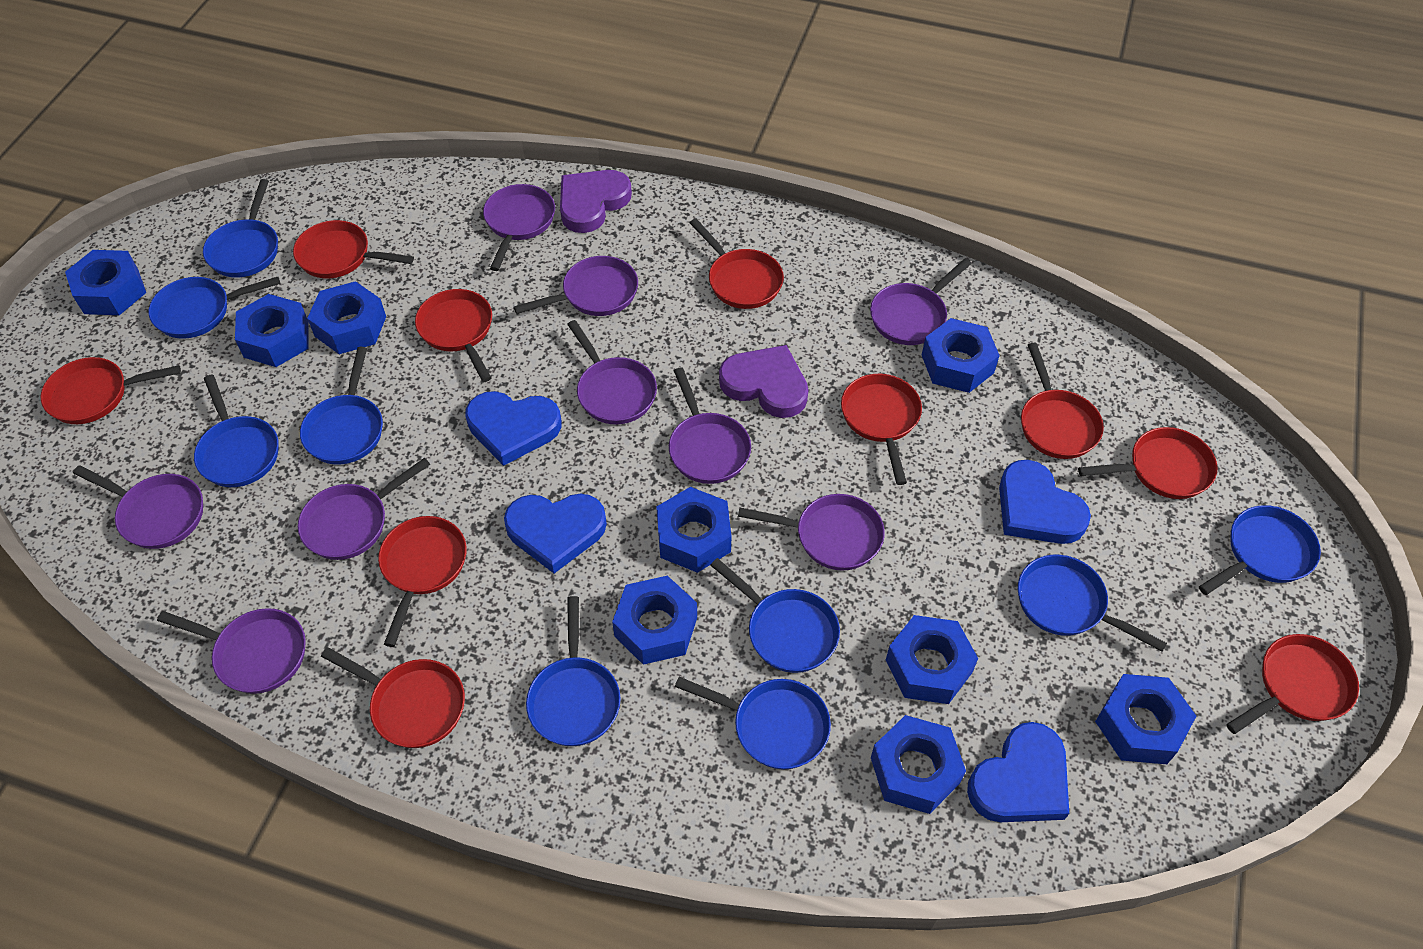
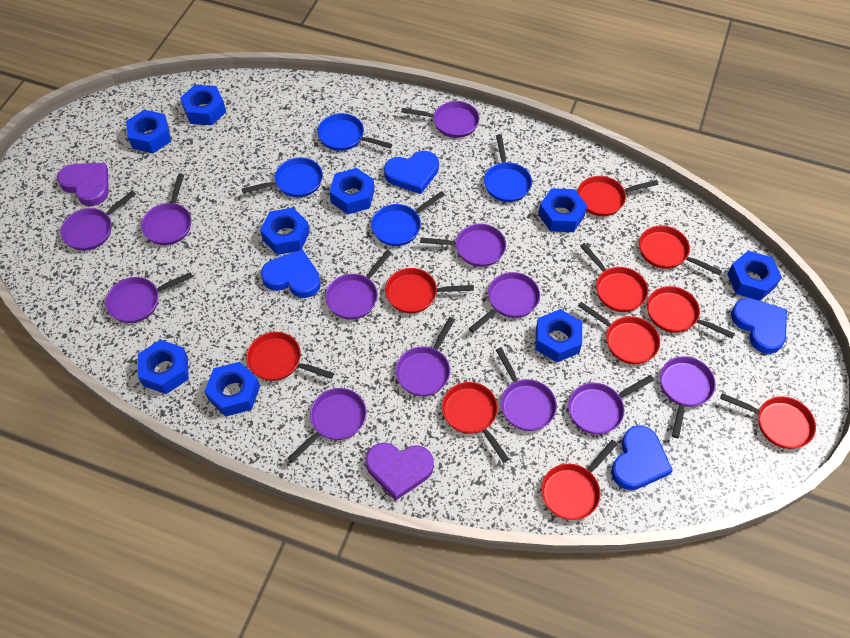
blue pan: [149,277,280,339] [194,374,279,487] [203,179,278,277] [300,347,383,464] [526,596,621,746] [675,677,831,769] [710,558,840,673] [1018,555,1167,652] [1199,505,1321,595] = 9 -> [242,158,323,197] [317,113,392,151] [371,191,445,246] [484,134,532,202] = 4
purple pan: [73,465,203,549] [157,608,306,694] [298,458,430,560] [483,184,555,271] [514,256,638,316] [567,320,657,424] [669,367,751,484] [738,494,885,571] [870,258,972,345] = 9 -> [61,190,136,251] [105,272,193,323] [141,174,191,245] [288,388,367,463] [325,250,392,319] [395,317,455,396] [401,101,479,138] [420,224,506,267] [469,272,540,333] [496,347,557,431] [568,375,654,434] [660,356,716,438] = 12

